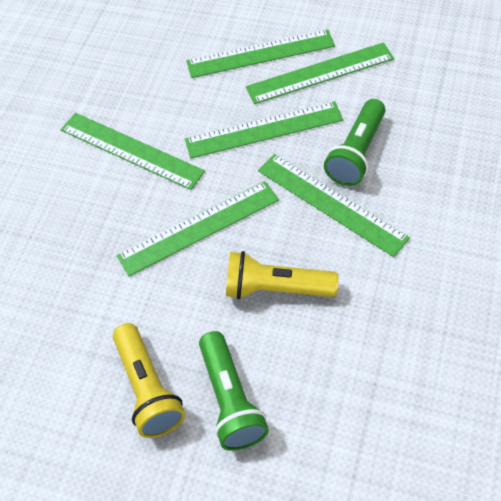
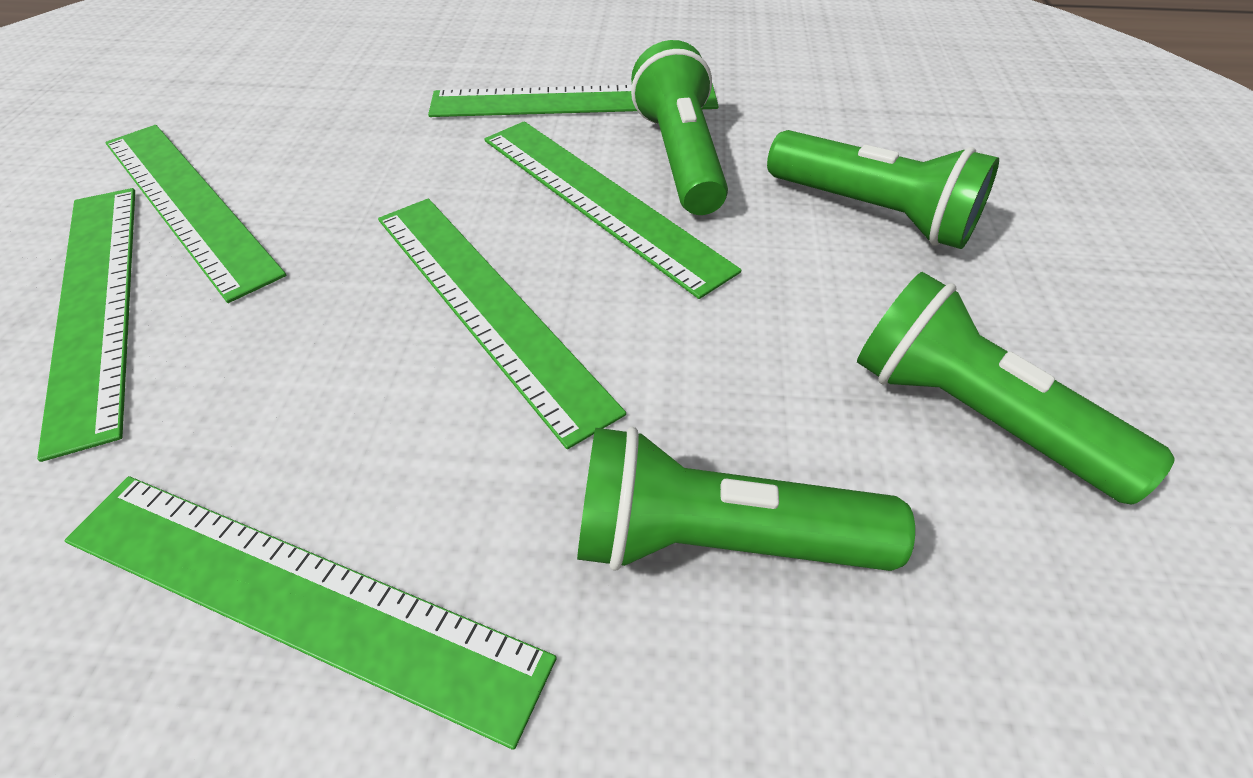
green flashlight: [199,331,269,451] [324,99,386,186] = 2 -> [577,427,915,571] [631,40,728,215] [767,130,999,249] [857,272,1175,504] = 4
yellow flashlight: [113,323,185,438] [226,251,338,300] = 2 -> none = 0

